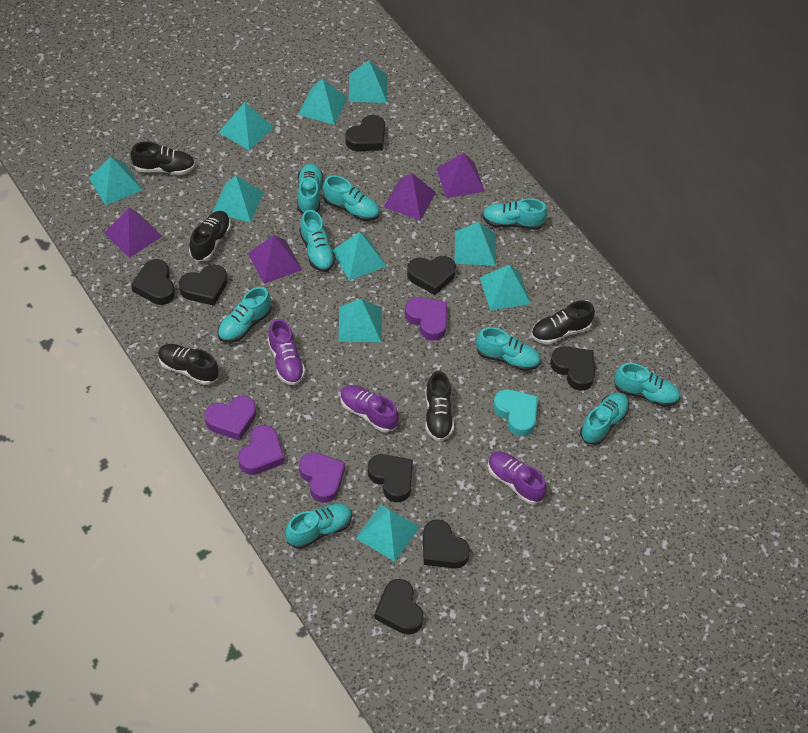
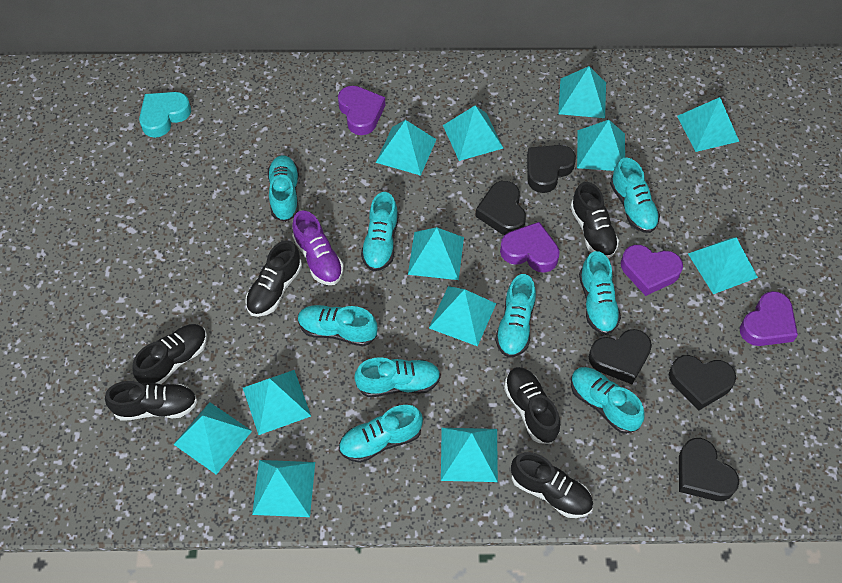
black heart: [131,259,175,305] [179,264,227,306] [345,115,385,151] [368,454,413,502] [374,579,424,635] [407,256,456,295] [423,519,470,569] [550,346,595,391] = 8 -> [475,181,526,235] [527,145,576,193] [589,329,652,384] [669,355,736,411] [679,438,739,501] = 5
black shoe: [131,141,195,175] [158,344,218,385] [189,211,231,262] [425,371,454,441] [531,300,595,344] = 5 -> [105,381,197,421] [132,324,207,384] [245,240,302,317] [504,367,560,444] [511,452,593,518] [570,182,619,259] = 6
purple pyramid: [105,208,162,258] [248,235,302,284] [384,173,436,221] [436,153,485,198] = 4 -> none = 0
purple shoe: [268,319,305,385] [340,385,399,432] [488,452,547,504] = 3 -> [292,210,344,285] = 1
turquoise pyramid: [89,157,142,205] [212,176,264,222] [219,102,274,150] [298,78,347,125] [332,232,387,280] [339,299,382,342] [349,60,387,103] [356,505,419,562] [455,222,496,266] [480,265,531,311] = 10 -> [173,402,252,475] [243,370,311,435] [252,460,315,517] [376,120,437,176] [408,227,464,280] [429,286,496,346] [441,428,498,482] [443,106,503,161] [558,66,606,118] [577,120,625,171] [677,97,739,152] [688,237,758,294] = 12

